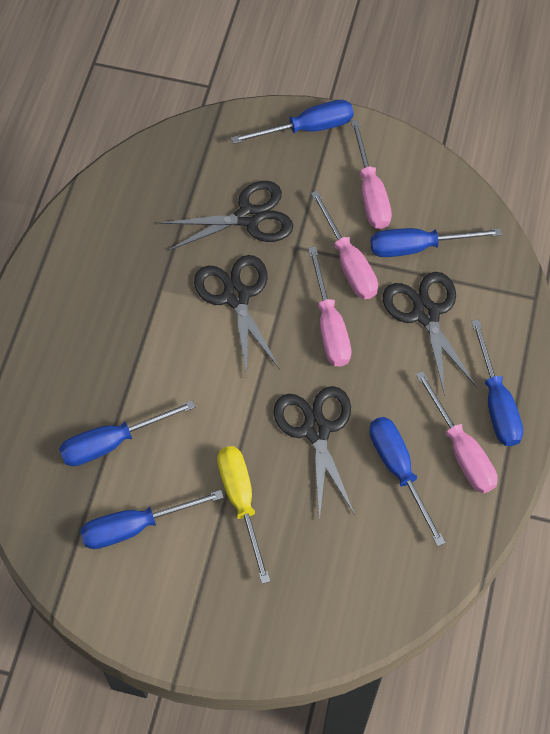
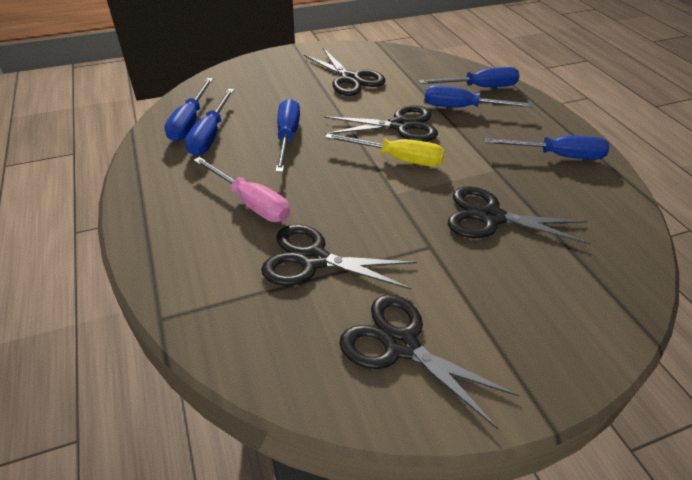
black scissors: [159,181,293,251] [194,255,280,376] [273,386,355,522] [383,272,477,396] = 4 -> [261,224,417,290] [304,48,385,96] [324,105,438,142] [339,295,519,429] [448,186,591,244] = 5
pink screwdriver: [308,246,351,367] [311,191,378,299] [351,120,392,229] [416,371,498,493] = 4 -> [194,157,290,222] = 1

